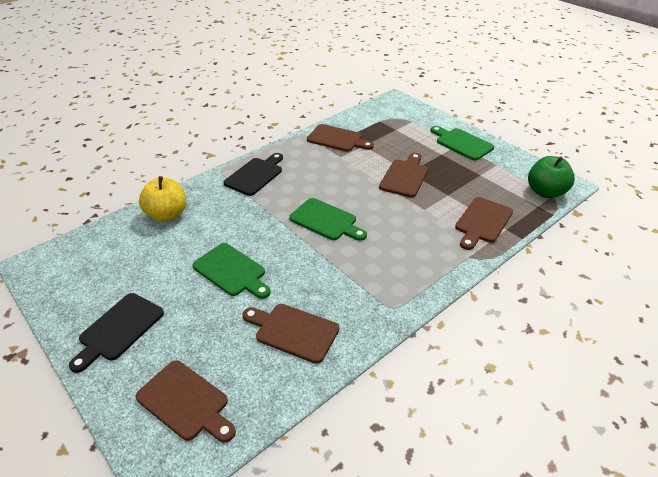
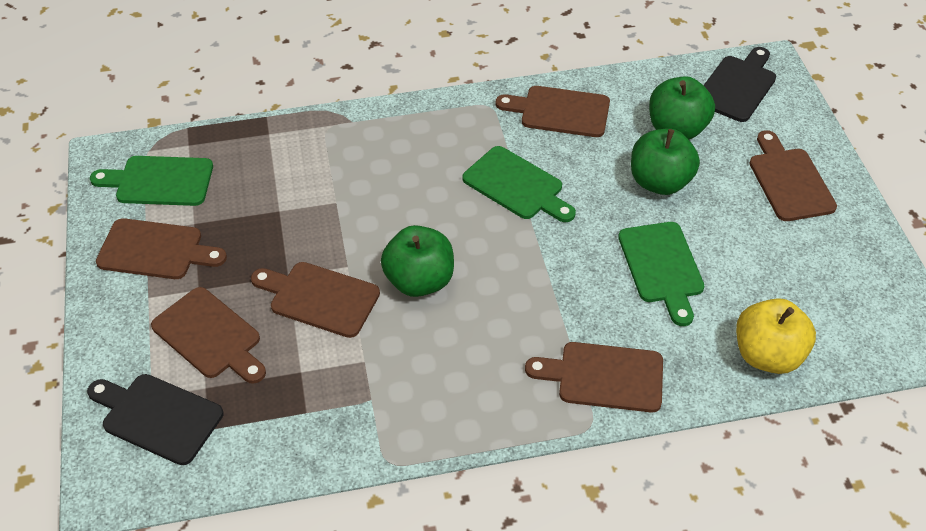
brown cutting board: [136,360,236,443] [242,304,339,364] [307,124,374,152] [379,153,428,197] [455,197,513,250] = 5 -> [96,218,227,279] [151,287,266,384] [251,262,380,338] [496,86,610,137] [525,342,663,412] [749,130,837,221] = 6
green apple: [528,156,575,198] = 1 -> [381,225,454,297] [631,129,700,195] [649,76,715,140] = 3

